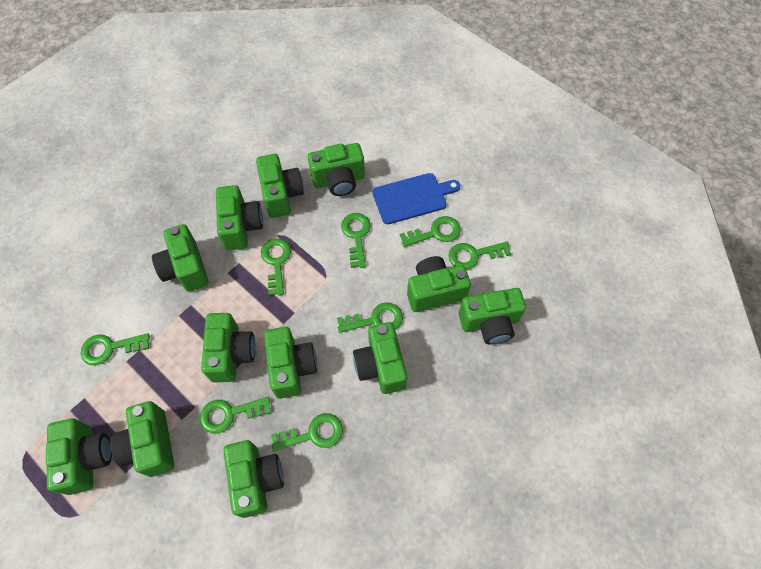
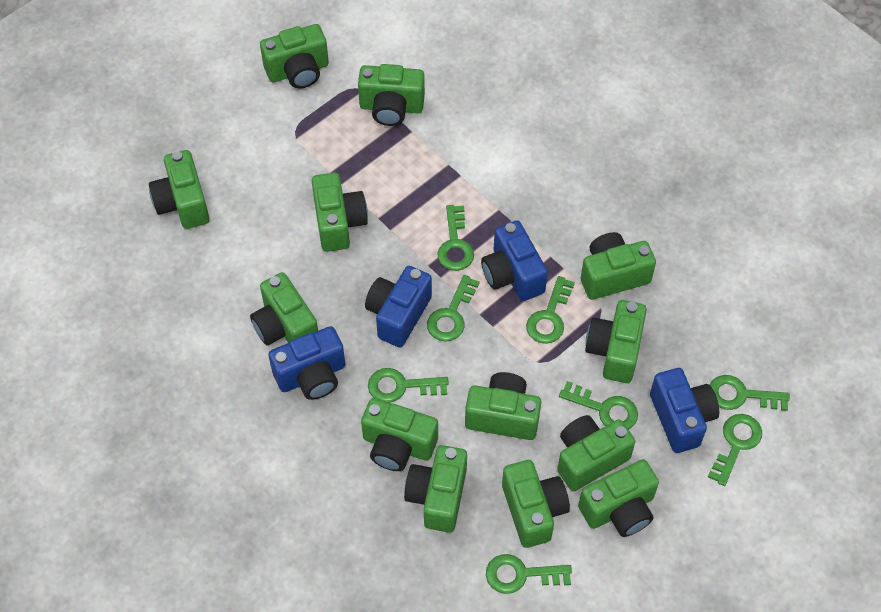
blue camera: none = 0 -> [268,326,345,400] [365,266,432,348] [481,220,548,301] [650,368,719,453] = 4
blue cutting board: [372,173,460,224] = 1 -> none = 0
green camera: [46,418,112,495] [110,401,174,477] [152,224,208,292] [201,313,256,383] [216,185,263,251] [223,440,284,518] [256,154,304,218] [264,327,317,399] [308,143,365,196] [353,322,407,394] [407,256,471,312] [459,288,526,345] = 12 -> [149,150,209,229] [250,272,318,345] [260,24,329,88] [312,173,368,252] [358,64,425,126] [361,398,438,471] [404,445,467,533] [465,372,541,440] [502,460,570,548] [557,415,635,491] [578,459,659,537] [581,232,656,300] [585,300,647,383] = 13

